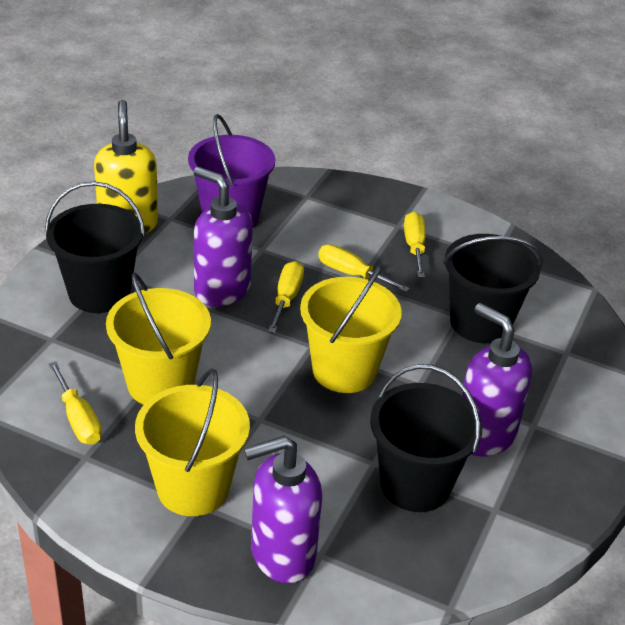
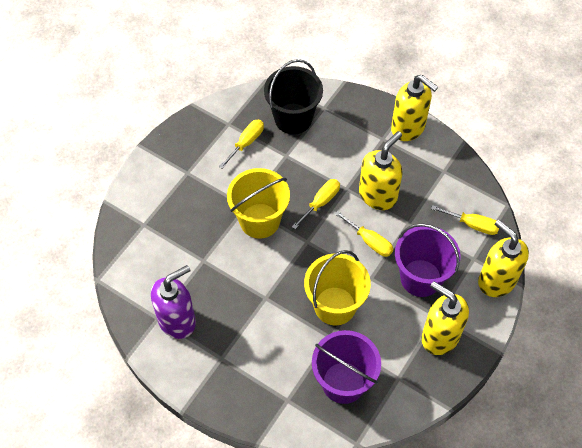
black bucket: [45,181,145,313] [370,364,483,512] [443,234,543,343] = 3 -> [264,59,323,134] = 1
purple bucket: [188,114,275,228] = 1 -> [312,330,381,404] [395,223,460,297] = 2
purple soap dispenser: [194,166,253,307] [244,436,322,583] [462,303,532,456] = 3 -> [151,265,196,339] = 1
yellow bucket: [106,273,211,405] [135,368,250,516] [300,265,402,393] = 3 -> [227,168,290,239] [304,250,371,325] = 2
yellow soap dispenser: [94,100,158,234] = 1 -> [359,131,402,210] [391,75,438,141] [421,281,469,355] [478,220,529,297] = 4

